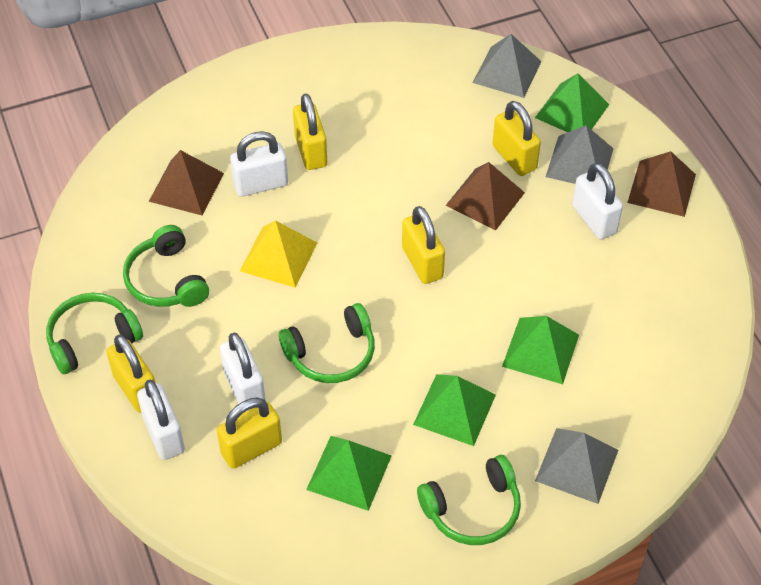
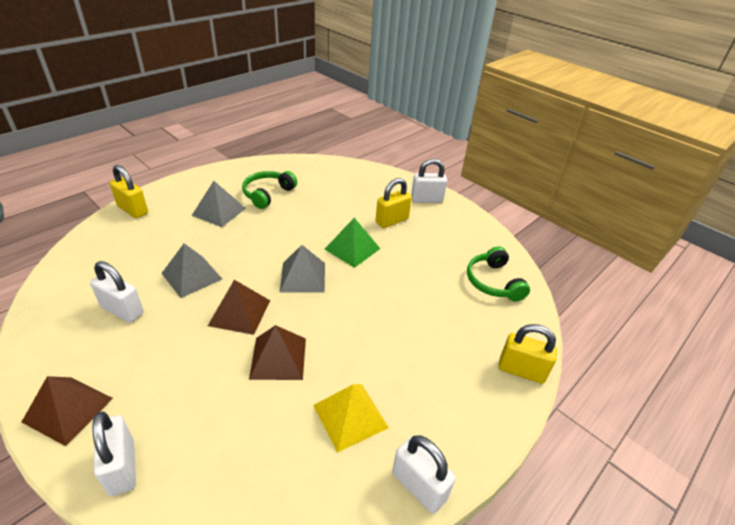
green headphones: [46,293,143,374] [123,225,209,307] [279,303,375,383] [417,455,521,545] = 4 -> [242,171,297,209] [467,246,530,301] = 2
green pyramid: [306,436,392,511] [413,374,496,446] [502,316,579,384] [535,73,609,132] = 4 -> [325,218,380,268] = 1
yellow padlock: [106,335,156,413] [217,397,282,469] [293,94,327,170] [402,206,445,284] [493,101,541,176] = 5 -> [109,165,148,218] [376,178,412,228] [499,324,557,384] = 3

